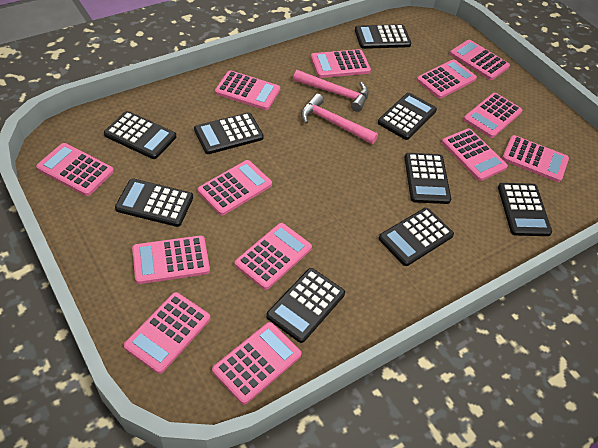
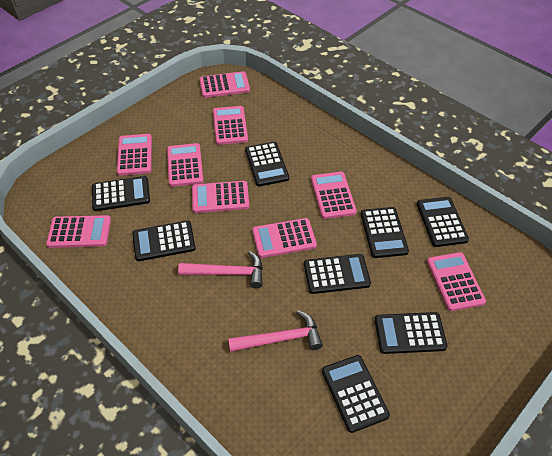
black calculator: [104,111,176,159] [115,179,193,227] [194,112,264,154] [266,268,345,343] [355,24,411,49] [378,93,437,140] [379,208,454,266] [405,153,451,204] [498,183,552,236] = 9 -> [92,176,150,211] [132,221,196,261] [245,142,289,187] [304,254,371,294] [322,355,390,433] [361,207,409,258] [375,312,447,354] [417,197,469,247] = 8
pink calculator: [36,143,114,196] [124,292,210,374] [132,235,210,284] [198,160,272,216] [212,322,301,405] [215,70,280,110] [235,223,312,290] [311,49,371,78] [417,59,477,99] [442,128,508,181] [450,40,510,80] [463,93,522,138] [502,135,569,182] = 13 -> [46,215,111,248] [117,134,152,176] [167,143,203,187] [192,181,249,213] [199,71,250,98] [213,106,248,145] [252,218,317,258] [311,172,357,219] [427,252,486,311] = 9

